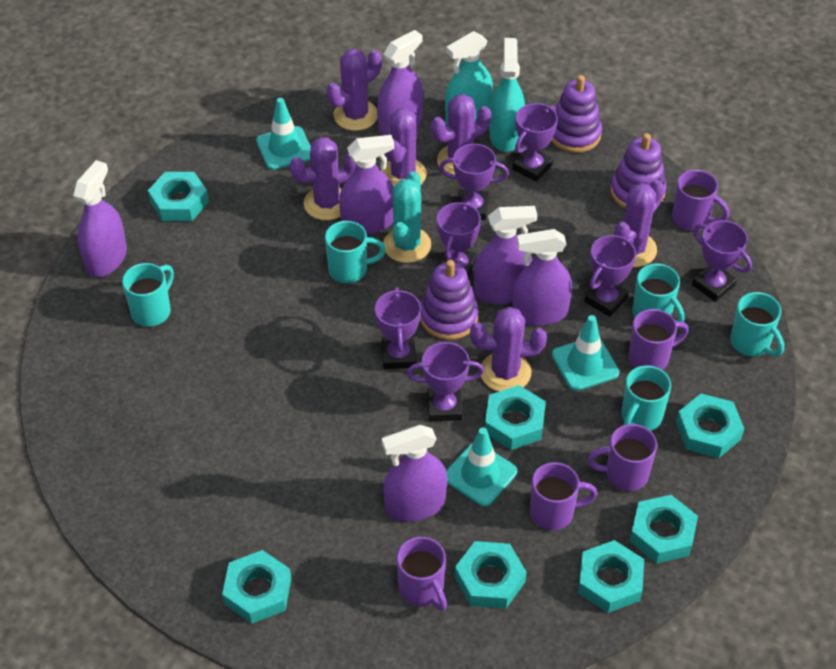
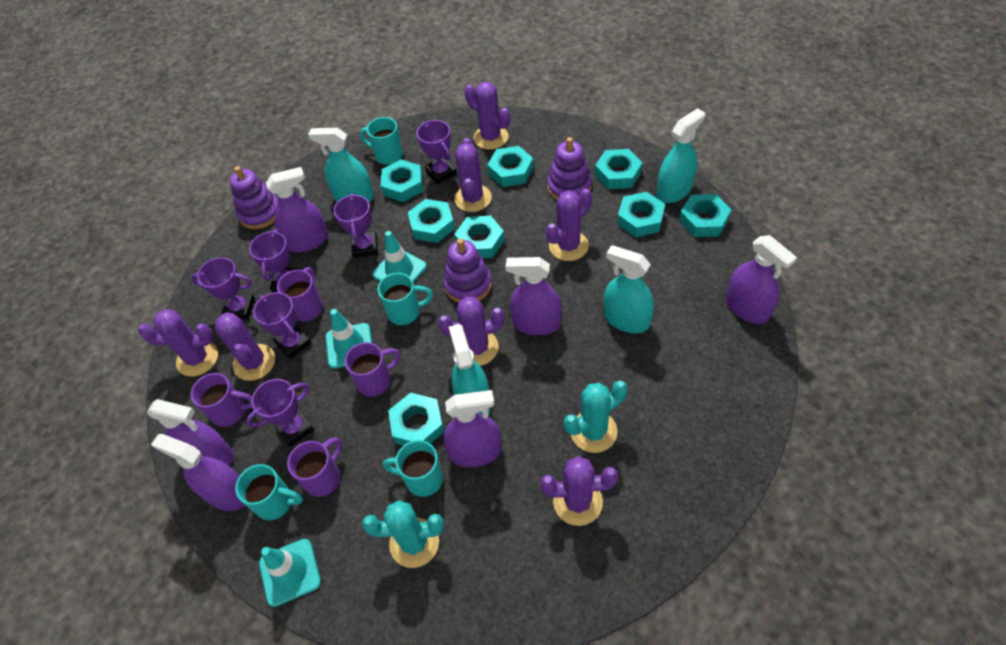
purple cactus: [290,137,356,220] [326,49,382,131] [381,108,427,186] [431,94,491,175] [470,307,547,392] [614,180,665,267] = 6 -> [138,309,218,377] [215,312,275,381] [438,297,505,366] [454,138,492,212] [464,82,510,150] [540,456,618,526] [546,189,592,261] = 7
purple mug: [397,537,447,611] [530,462,598,530] [587,424,657,491] [628,309,689,370] [672,170,729,231] = 5 -> [190,373,252,427] [277,267,323,321] [287,437,342,497] [344,342,401,396] = 4
purple trophy: [375,287,421,369] [406,342,484,421] [437,201,481,279] [439,144,509,220] [512,103,558,182] [584,235,636,317] [692,220,752,302] = 7 -> [191,257,255,320] [246,379,314,447] [249,229,300,293] [253,292,312,359] [333,193,378,258] [417,120,457,184] = 6
turquoise cactus: [383,171,431,263] = 1 -> [362,500,444,568] [564,381,628,453] = 2
turquoise mug: [122,263,174,327] [325,221,386,283] [621,365,671,431] [632,263,685,322] [730,292,784,357] = 5 -> [235,464,303,520] [360,117,403,165] [377,273,433,325] [383,440,443,497] = 4
turquoise nut: [148,172,209,221] [222,550,291,624] [455,541,527,609] [485,385,546,450] [578,540,644,613] [630,495,698,563] [676,393,744,458] = 7 -> [381,160,423,202] [388,393,444,445] [408,199,455,243] [454,216,505,258] [487,146,534,187] [595,149,643,189] [617,192,665,237] [679,194,731,237] = 8
turquoise spray bottle: [445,31,493,126] [489,38,525,152] = 2 -> [308,128,374,202] [449,324,491,417] [604,245,654,334] [657,108,705,203] = 4

